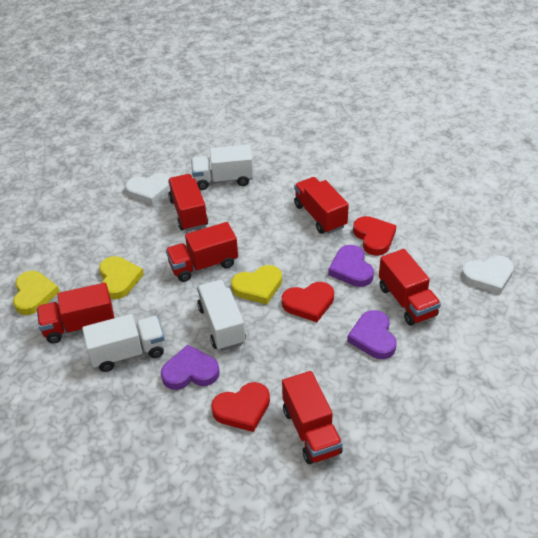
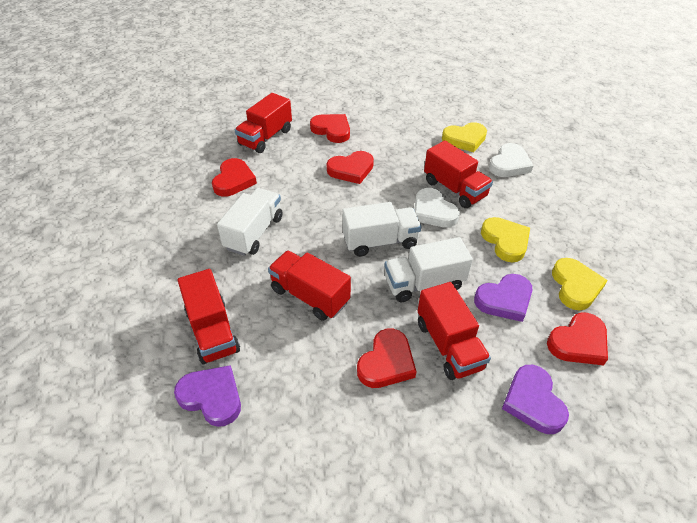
red heart: [211,382,270,432] [282,282,334,322] [353,216,397,256] = 3 -> [212,158,257,197] [310,114,350,143] [326,151,374,184] [357,329,416,388] [547,313,608,365] = 5
red truck: [37,283,114,343] [166,222,238,282] [168,174,208,231] [282,371,343,464] [294,177,349,234] [379,249,441,326] = 6 -> [178,269,240,364] [235,93,292,153] [268,250,351,321] [418,282,491,380] [424,140,493,208] = 5

